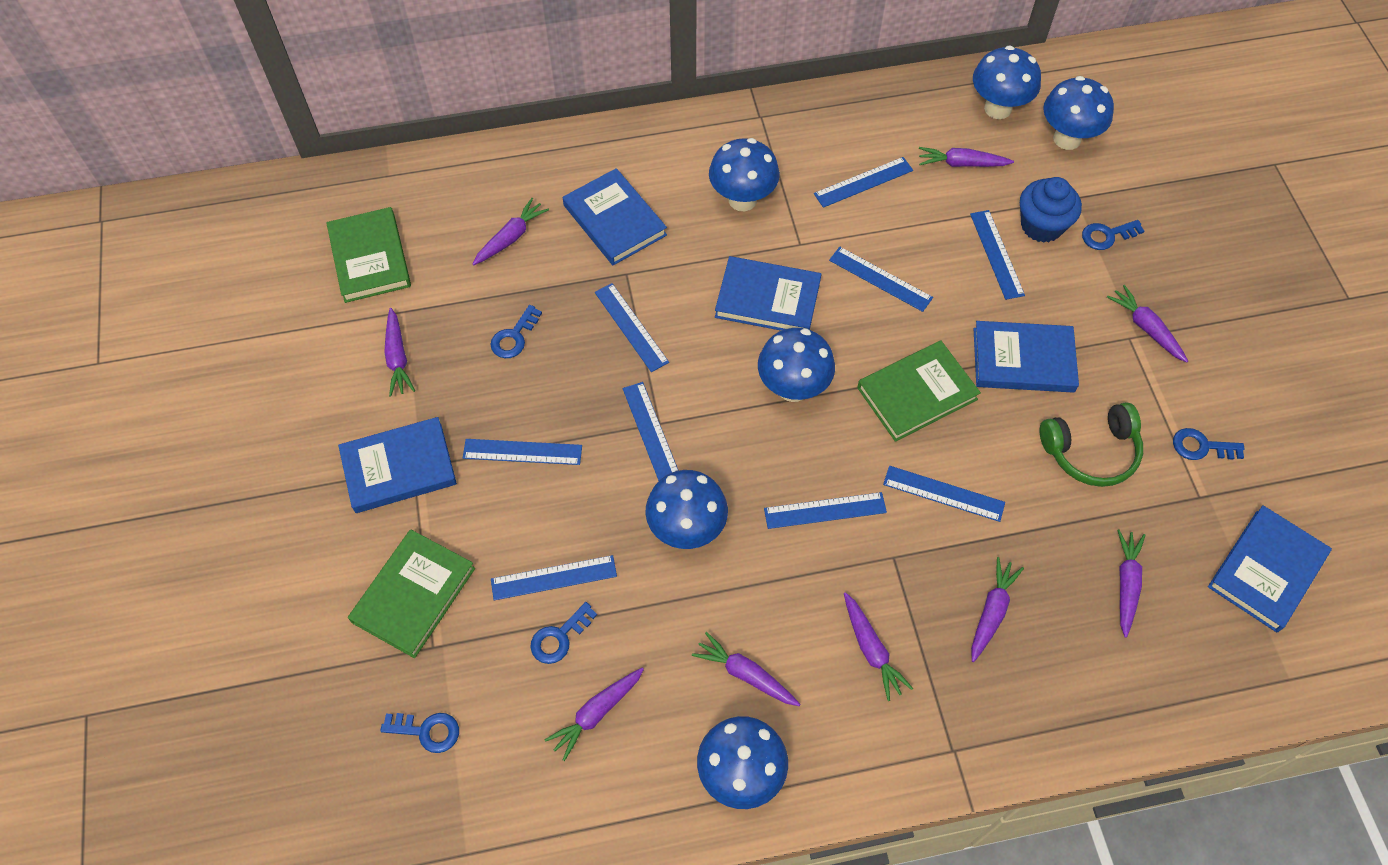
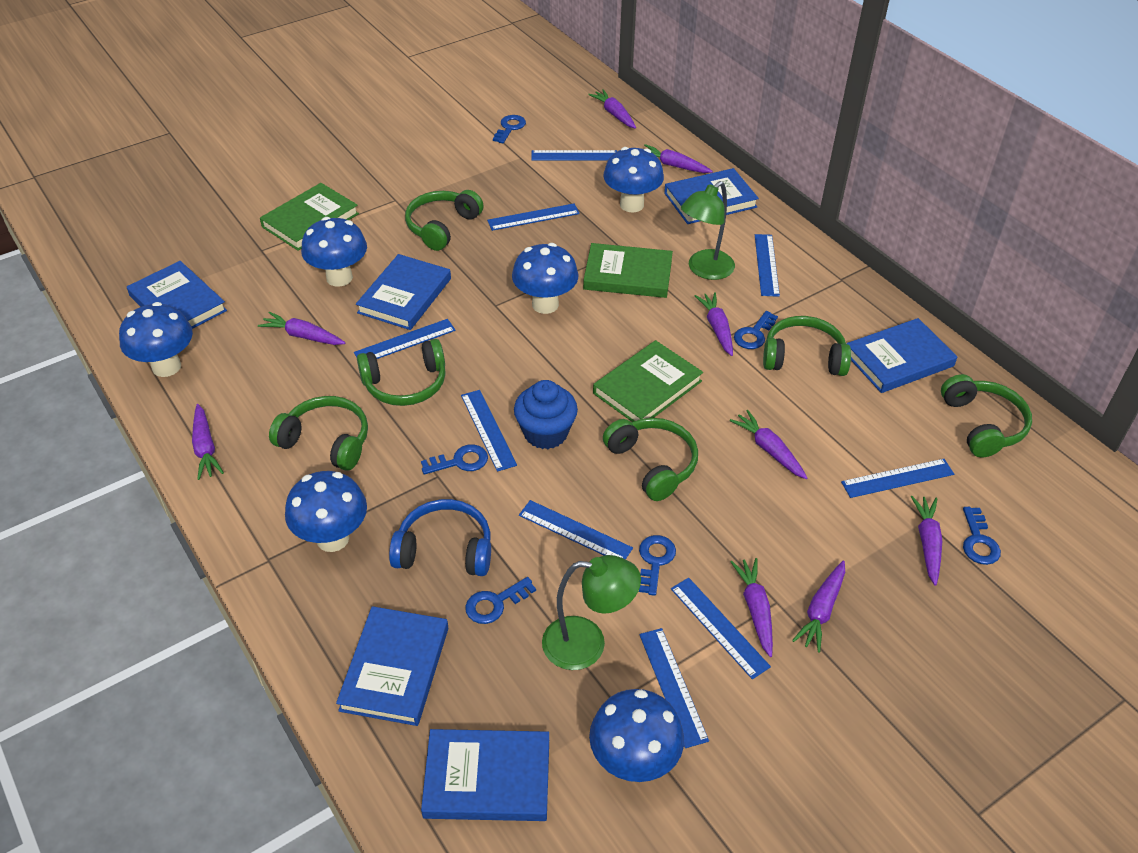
blue book: [338,417,457,513] [563,168,667,265] [715,256,821,331] [974,321,1079,393] [1208,505,1332,632] = 5 -> [127,261,227,329] [336,606,448,726] [356,254,451,330] [421,729,549,821] [664,168,759,224] [846,318,957,393] = 6
blue headphones: none = 0 -> [389,499,491,576] = 1
blue key: [380,713,459,753] [490,305,542,358] [530,602,597,664] [1082,220,1144,250] [1173,428,1245,460] = 5 -> [421,444,488,475] [465,577,536,624] [493,115,526,143] [639,535,676,596] [734,311,778,349] [963,507,1001,565] = 6
green headphones: [1040,402,1143,487] = 1 -> [269,396,368,471] [357,339,446,406] [405,190,484,251] [603,418,698,501] [763,316,851,376] [941,374,1032,457] = 6
green lamp: none = 0 -> [542,555,641,670] [681,181,735,280] = 2

